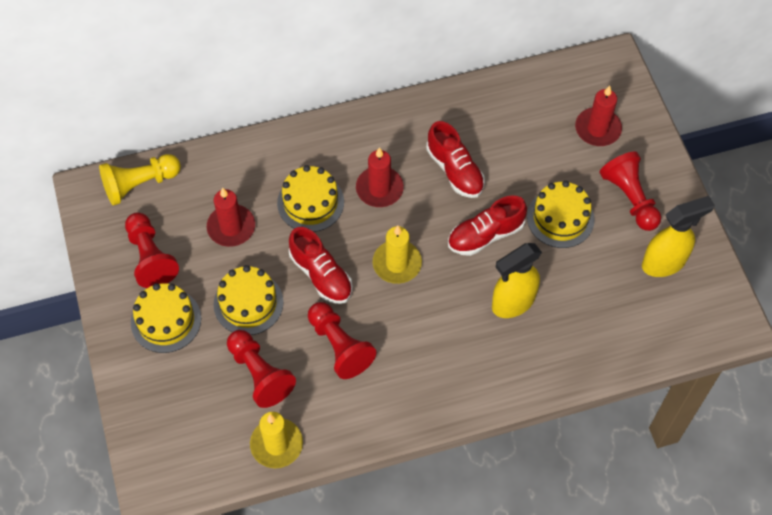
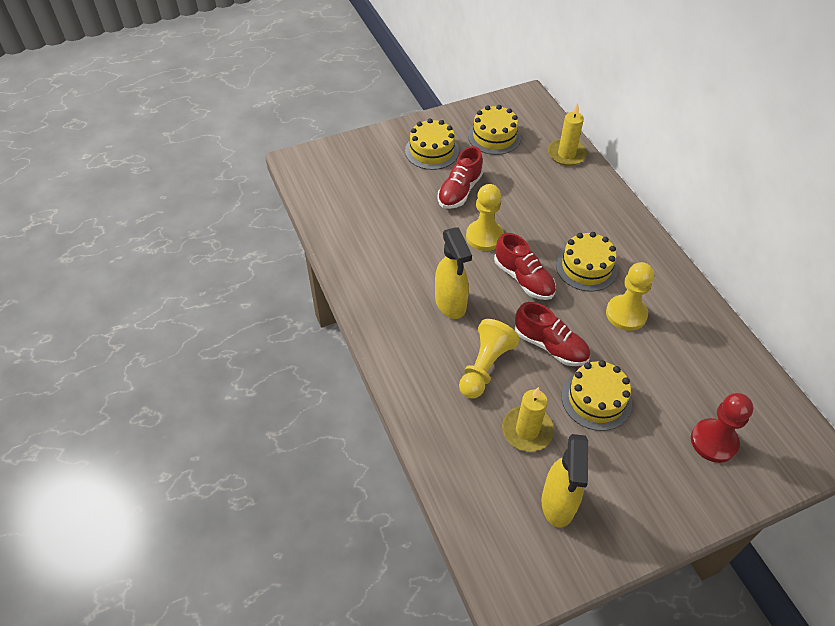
red candle: [207,187,255,247] [356,147,404,207] [575,85,622,146] = 3 -> none = 0
red pawn: [125,212,179,288] [227,330,296,408] [308,302,377,379] [600,151,661,231] = 4 -> [691,393,754,463] = 1
yellow pawn: [99,154,181,206] = 1 -> [459,319,519,398] [466,184,504,251] [606,262,654,331] = 3

